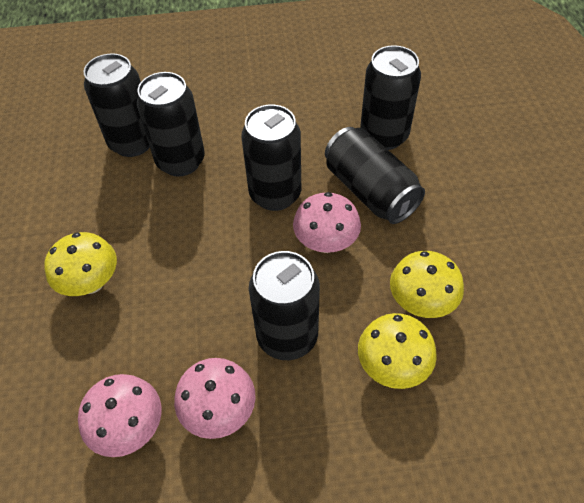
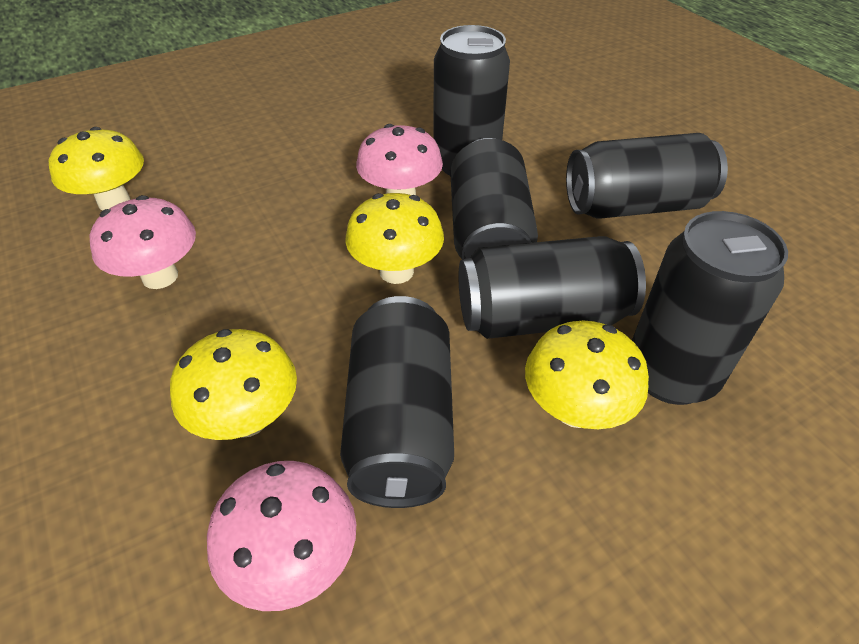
yellow mushroom: [44,232,117,296] [358,313,437,389] [390,251,464,318] = 3 -> [49,127,144,210] [170,329,297,440] [345,193,444,284] [525,320,649,429] = 4

